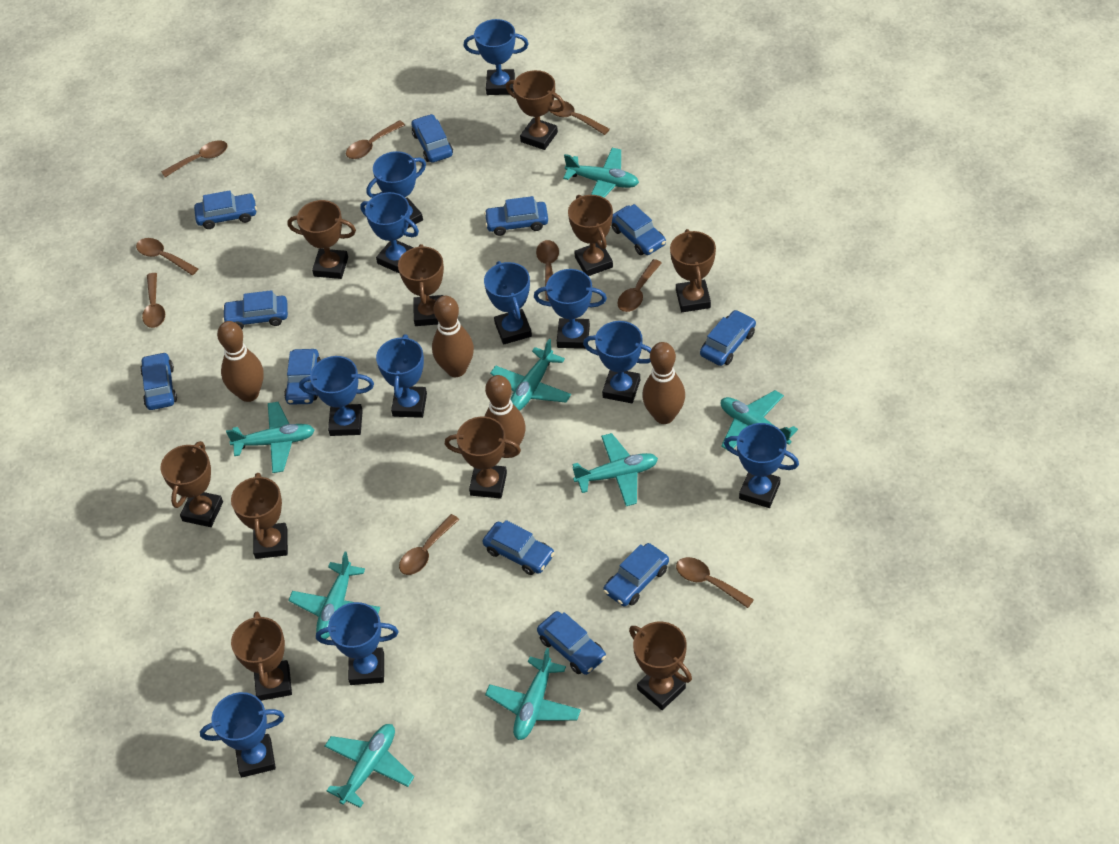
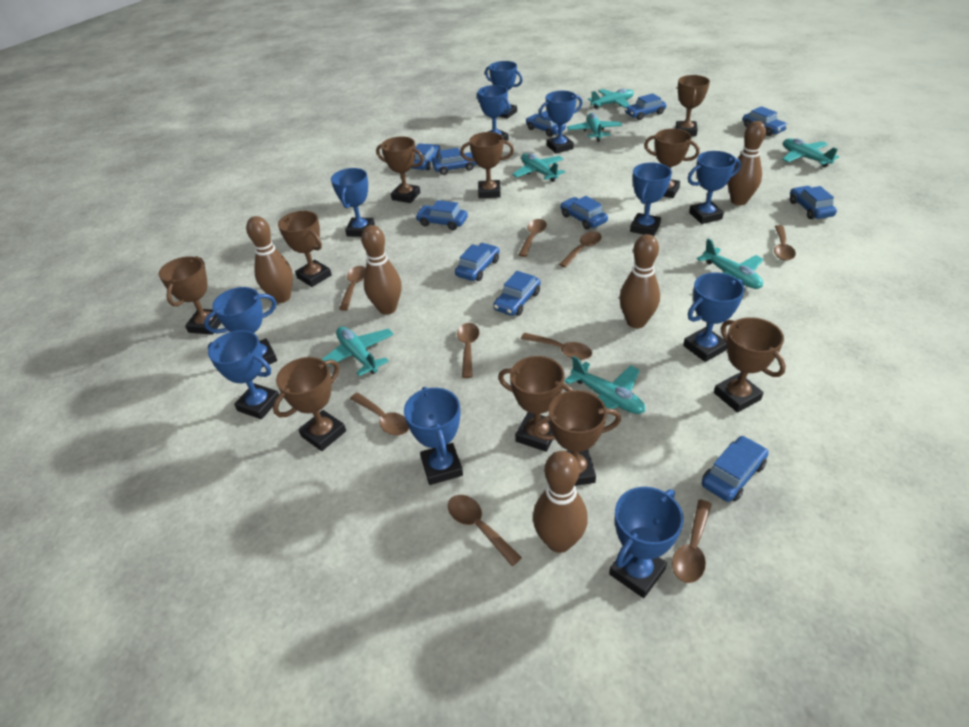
brown bowling pin: [217,321,264,402] [432,296,474,377] [484,375,526,453] [642,342,685,424] = 4 -> [246,216,293,303] [361,225,402,315] [533,451,588,553] [619,234,660,328] [727,121,766,205] = 5
turquoise plane: [226,402,315,473] [288,552,380,639] [324,724,414,808] [485,648,581,740] [490,339,571,411] [563,148,639,197] [572,433,658,506] [721,390,798,452] = 8 -> [321,327,394,376] [512,153,565,182] [564,356,645,414] [567,113,622,142] [588,88,634,109] [697,239,763,289] [782,138,839,167] = 7

